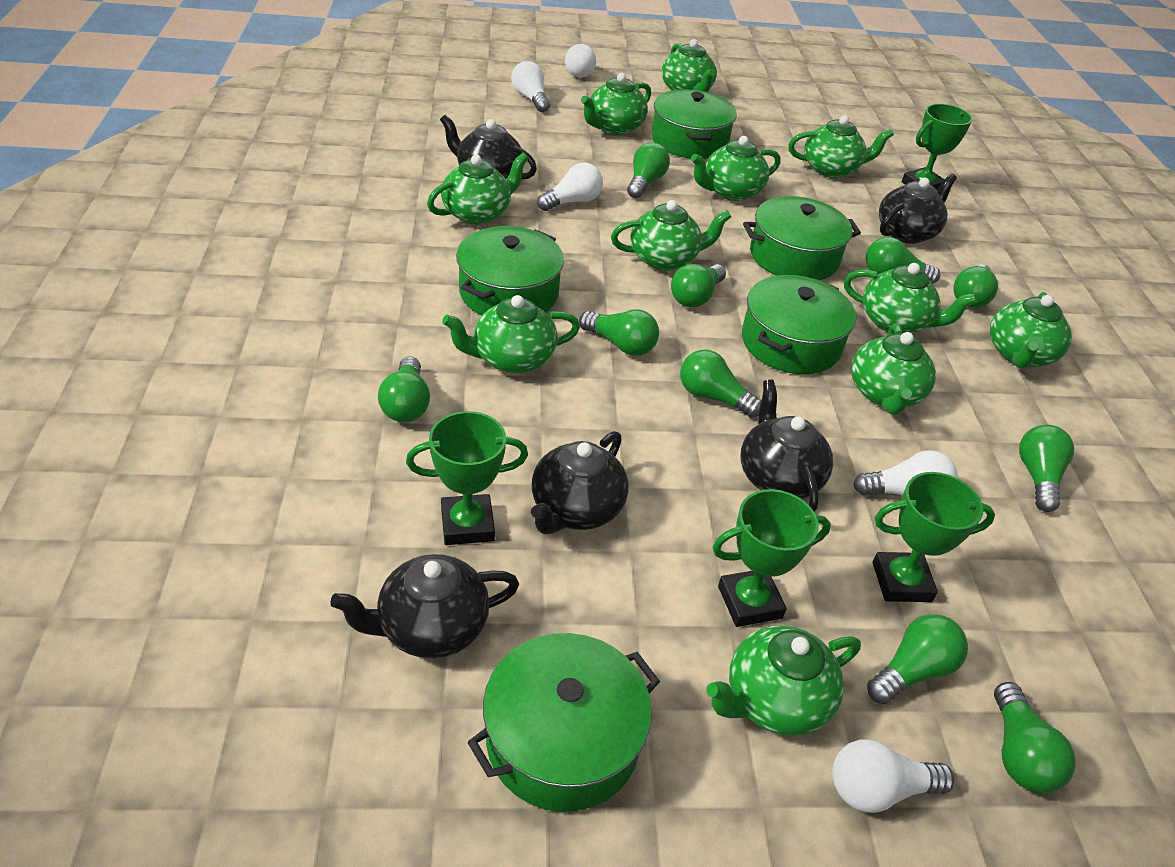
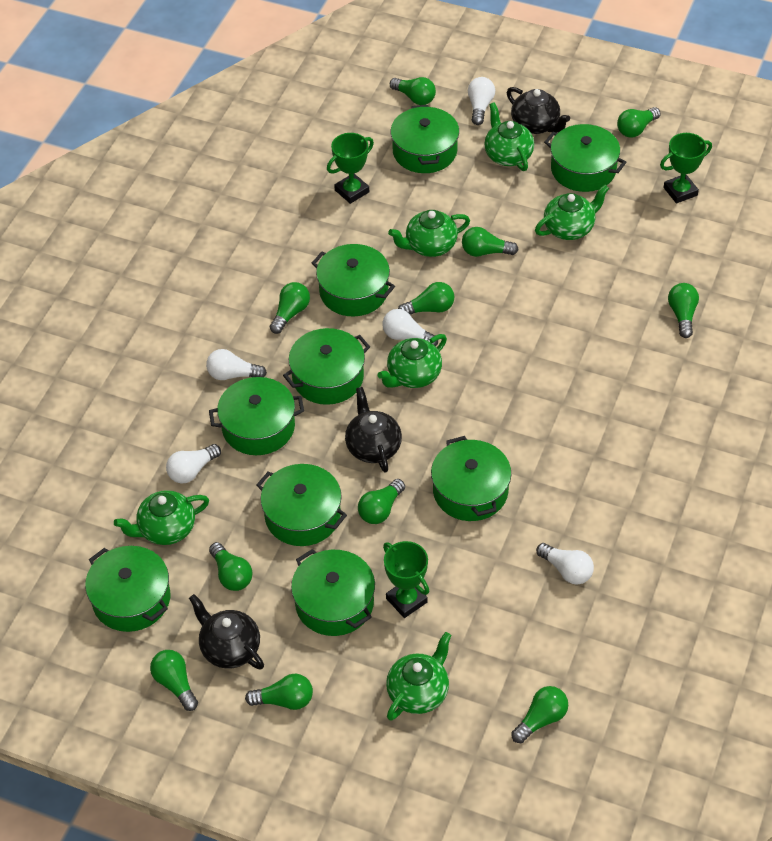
black teapot: [330,554,519,658] [440,115,537,179] [531,431,629,534] [741,379,833,512] [879,174,957,244] = 5 -> [189,594,264,670] [345,387,402,473] [507,87,570,134] = 3
green light bulb: [378,356,430,422] [579,309,659,356] [627,142,670,198] [671,264,726,308] [680,350,761,418] [866,237,940,284] [867,614,968,704] [953,264,998,308] [994,682,1076,793] [1019,425,1074,512] = 10 -> [150,650,198,711] [209,542,253,591] [245,673,313,710] [270,282,310,334] [358,479,405,524] [390,77,436,105] [398,282,454,314] [462,227,519,257] [511,686,568,743] [617,107,661,137] [668,283,699,338] = 11
green pot: [456,226,564,315] [468,633,660,812] [652,89,737,159] [742,275,856,374] [743,196,861,280] = 5 -> [85,546,170,632] [209,377,304,455] [257,464,347,546] [283,328,370,405] [291,549,375,636] [312,244,395,317] [391,105,459,173] [431,436,511,521] [544,124,626,192] = 9
green teapot: [427,153,529,225] [442,295,580,374] [581,73,651,135] [611,200,731,271] [662,39,717,92] [691,136,781,201] [706,625,861,736] [788,115,894,178] [844,263,977,334] [851,323,936,415] [990,292,1072,369] = 11 -> [114,490,209,545] [377,334,447,388] [386,632,451,721] [388,210,470,257] [484,102,534,171] [535,185,609,240] = 6
green trophy: [406,411,528,545] [712,489,831,627] [873,472,995,602] [902,104,972,190] = 4 -> [327,133,374,204] [383,541,429,618] [660,133,712,204] = 3

